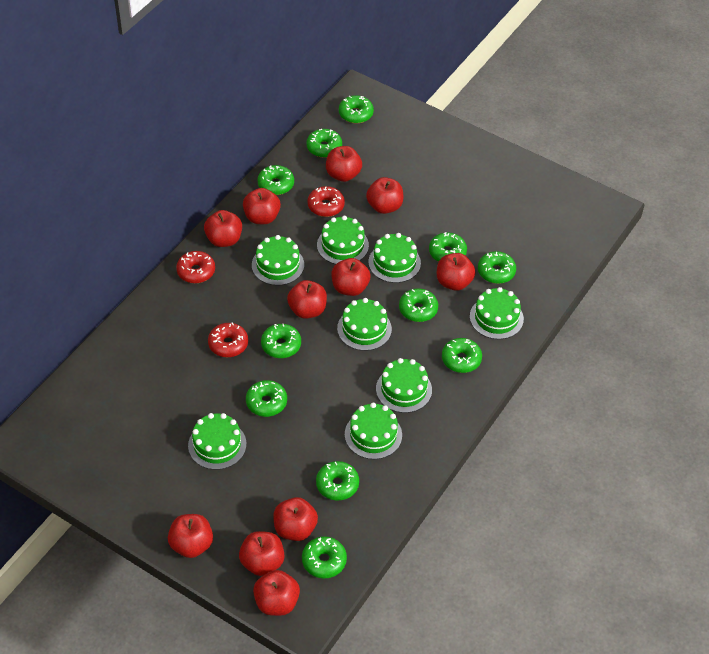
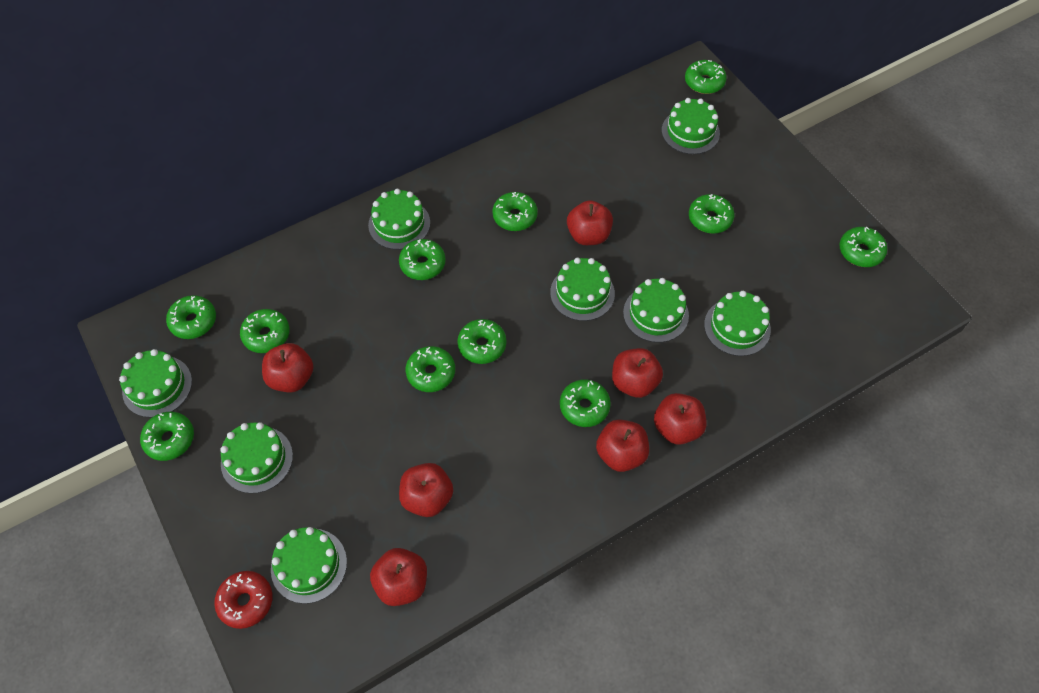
red apple: [168,514,213,558] [204,210,242,247] [239,531,285,576] [243,188,281,224] [253,570,300,616] [273,497,318,541] [287,280,327,319] [326,146,362,182] [331,258,371,296] [366,177,403,214] [437,253,475,291] = 11 -> [262,343,314,392] [370,548,427,606] [399,463,453,517] [567,200,613,245] [596,419,649,472] [612,348,663,398] [654,393,706,445] = 7
red donut: [176,251,215,283] [208,323,248,357] [307,186,345,217] = 3 -> [214,571,273,629] = 1

